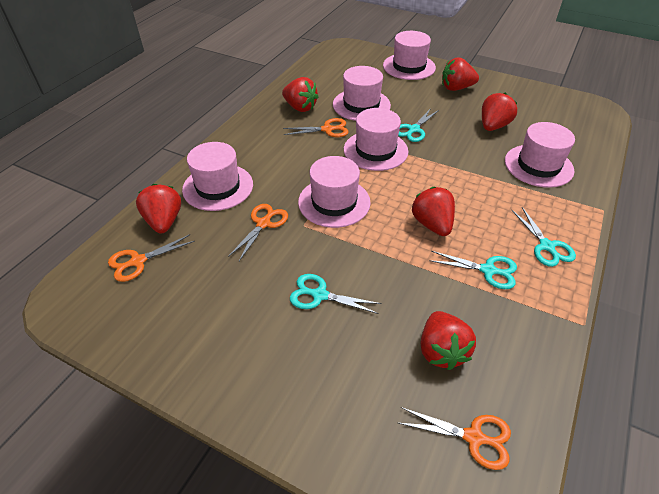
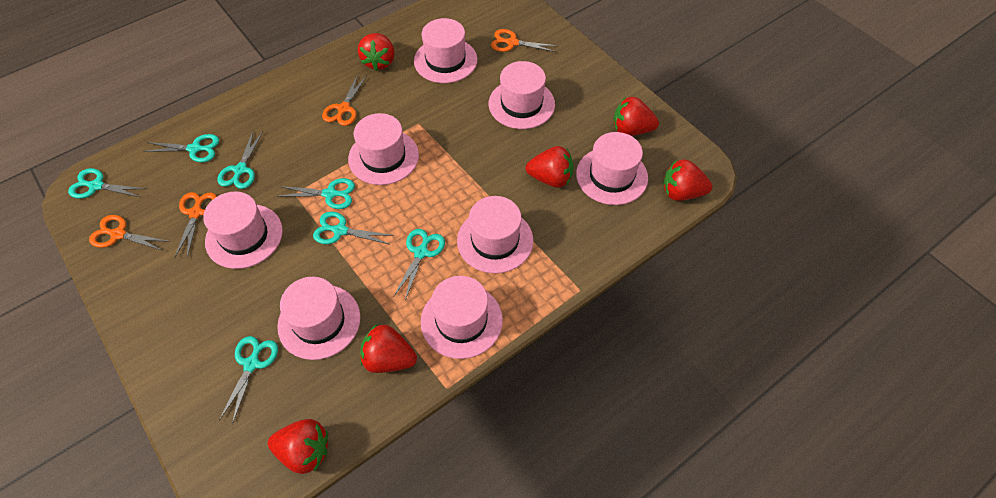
pink hat: [182,142,253,211] [298,156,371,228] [333,66,391,121] [344,108,408,171] [383,31,436,80] [505,122,575,188] = 6 -> [203,191,283,269] [277,277,361,360] [348,113,419,185] [414,18,477,83] [421,276,503,359] [457,196,533,273] [489,61,555,129] [576,132,648,205] = 8
turquoise scissors: [290,274,382,314] [398,108,439,142] [429,251,517,289] [512,207,576,267] = 4 -> [68,168,146,199] [143,134,219,162] [218,131,263,189] [219,336,278,424] [277,178,355,209] [313,212,391,244] [393,229,445,300] = 7

